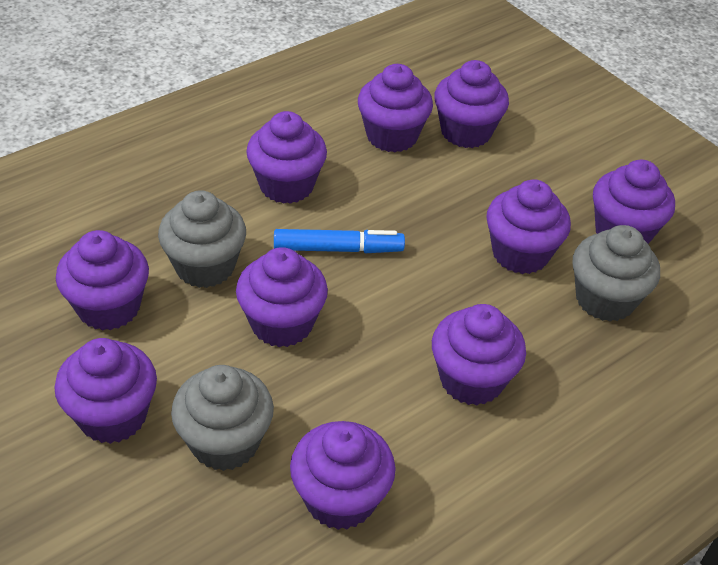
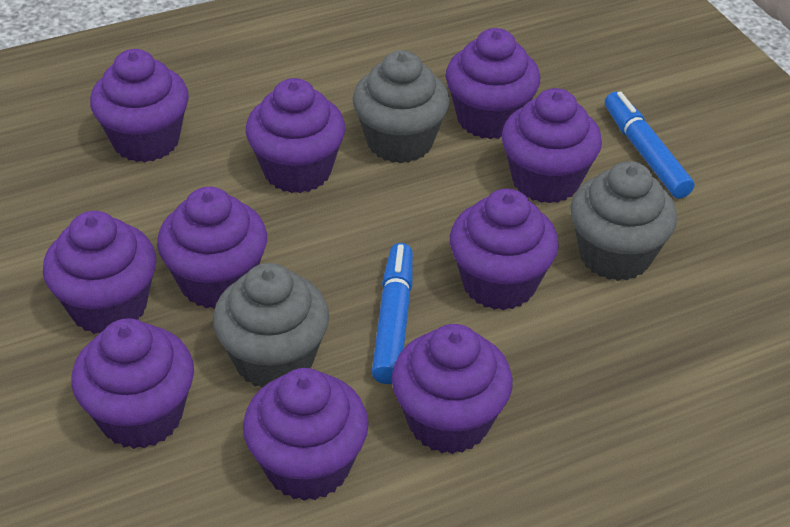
blue marker: [274,229,405,253] = 1 -> [372,243,413,384] [605,92,694,199] = 2

